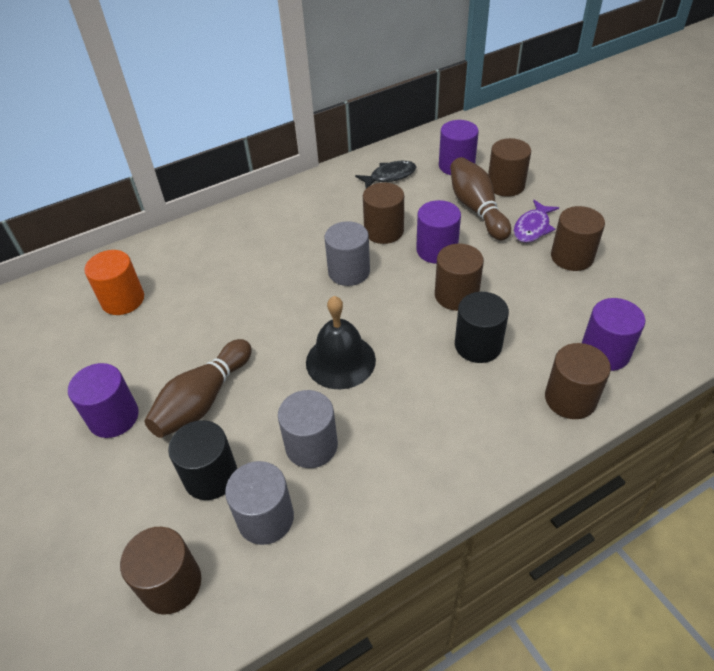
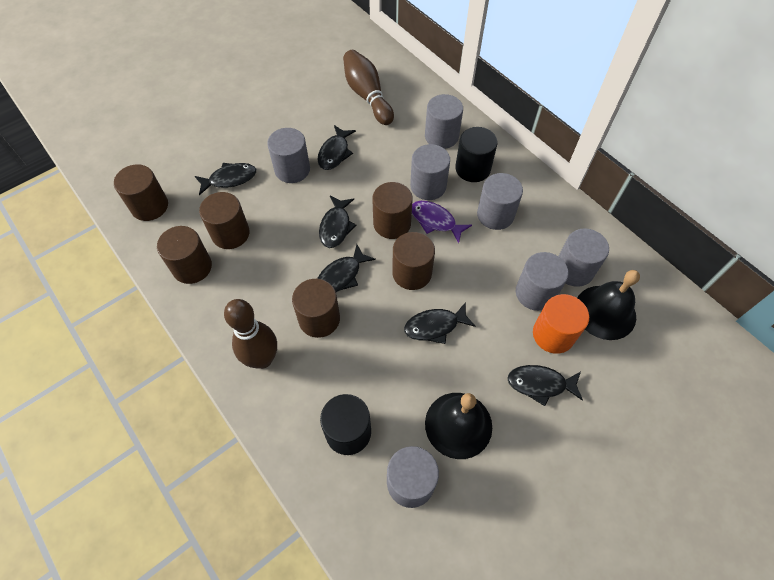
black bell: [306,296,376,389] = 1 -> [425,393,492,459] [577,270,640,340] = 2
black fish: [355,161,416,188] = 1 -> [195,163,256,195] [317,244,376,292] [318,125,356,170] [319,196,356,248] [404,302,476,344] [507,365,583,406] = 6
grey cylinder: [225,461,294,545] [278,390,338,468] [324,221,370,286] = 3 -> [267,128,310,183] [387,446,439,508] [410,144,450,200] [425,94,463,149] [477,173,523,230] [516,252,568,311] [559,228,609,287] = 7
purple cylinder: [68,363,139,438] [416,200,461,264] [439,120,479,175] [582,298,645,371] = 4 -> none = 0

